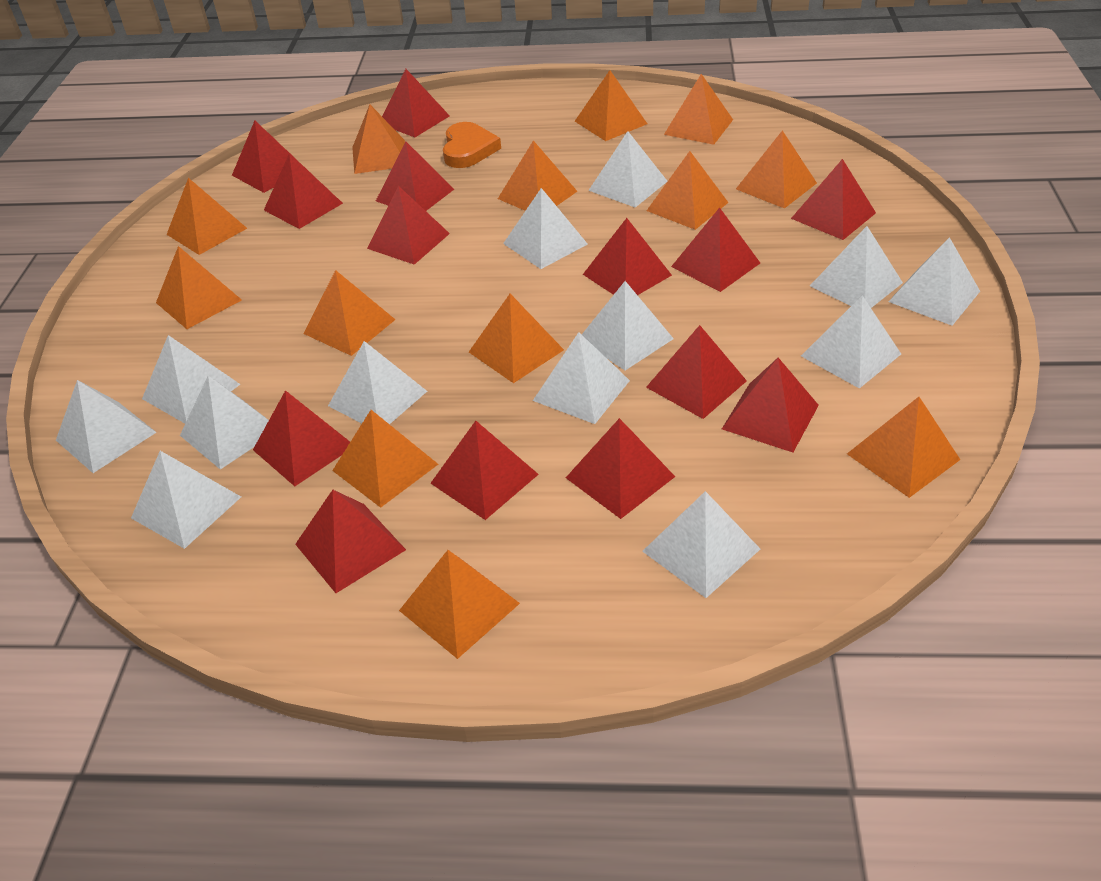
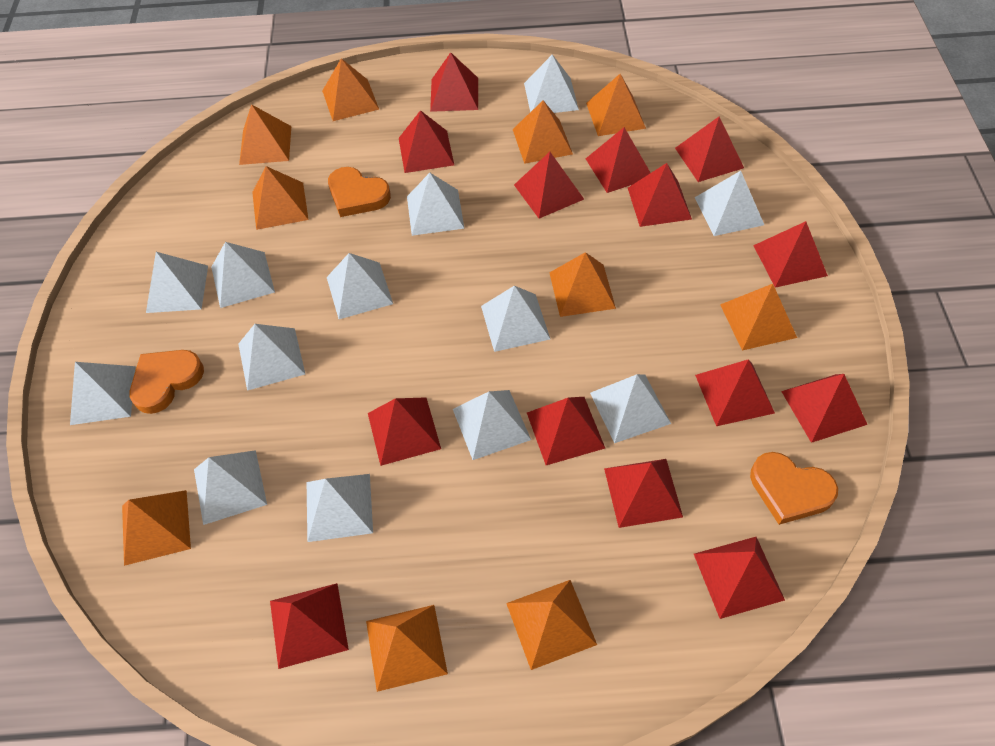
orange heart: [443,122,501,168] = 1 -> [130,350,204,414] [328,167,391,217] [750,452,838,525] = 3
orange pyramid: [156,246,242,329] [166,178,247,255] [304,270,396,356] [332,410,438,508] [352,105,405,174] [399,550,520,659] [469,294,564,383] [498,140,578,211] [575,70,647,141] [647,151,729,230] [664,74,733,145] [736,130,817,209] [847,397,960,498] = 13 -> [122,490,191,566] [239,104,291,165] [252,166,309,230] [322,58,379,121] [366,605,448,692] [506,580,597,670] [513,100,573,164] [549,252,616,317] [586,74,646,136] [720,284,797,351] = 10

